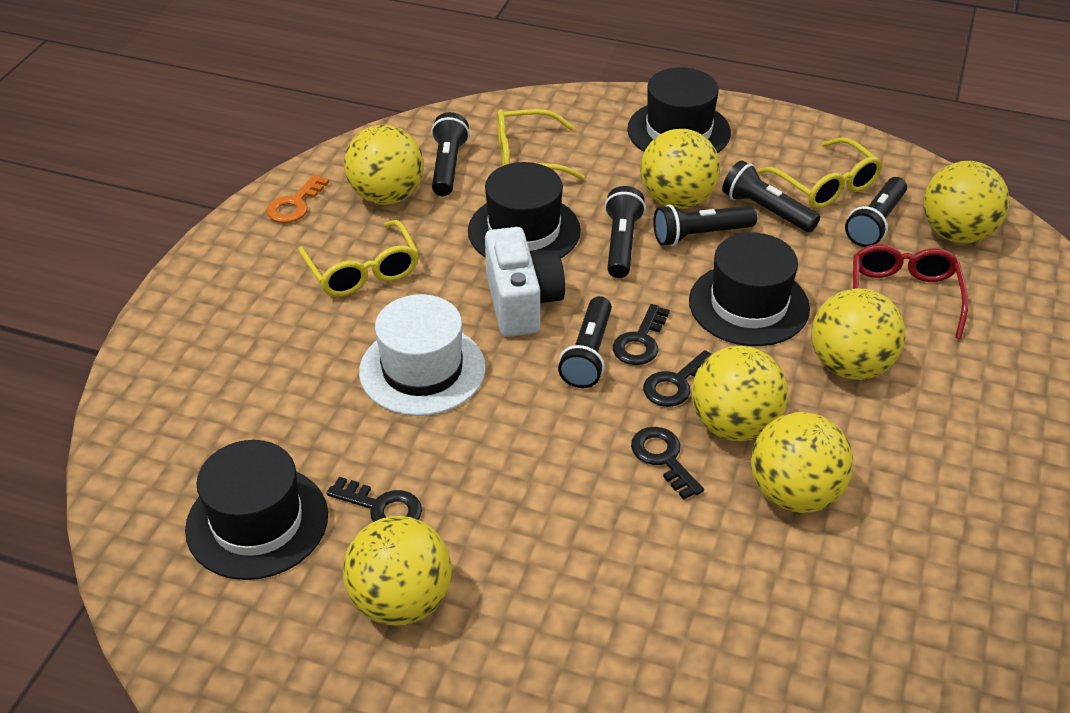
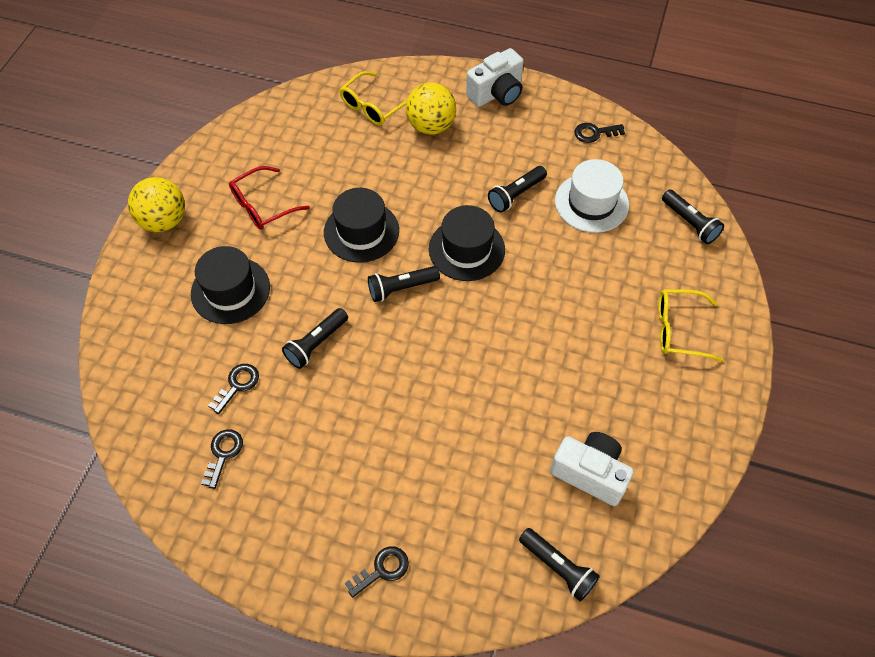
black flashlight: [431,112,470,196] [558,296,612,388] [605,186,646,278] [653,205,757,246] [722,160,820,232] [845,177,907,247] = 6 -> [282,308,348,369] [368,266,440,302] [488,166,547,212] [519,528,600,601] [662,190,724,244] = 5
black hat: [185,440,328,580] [468,162,581,258] [627,67,731,153] [689,232,810,346] = 4 -> [191,246,270,324] [324,188,399,263] [429,205,505,281] = 3
orange key: [266,174,329,223] = 1 -> none = 0
white camera: [485,227,565,337] = 1 -> [466,48,524,107] [550,432,634,506] = 2
yellow ball: [343,516,452,626] [344,125,424,205] [640,129,720,209] [691,346,789,441] [751,412,854,513] [812,288,906,380] [923,161,1010,243] = 7 -> [128,177,185,232] [406,82,456,135] = 2
yellow glasses: [298,220,419,297] [497,109,585,180] [758,137,883,209] = 3 -> [340,71,407,126] [658,289,723,362] = 2

